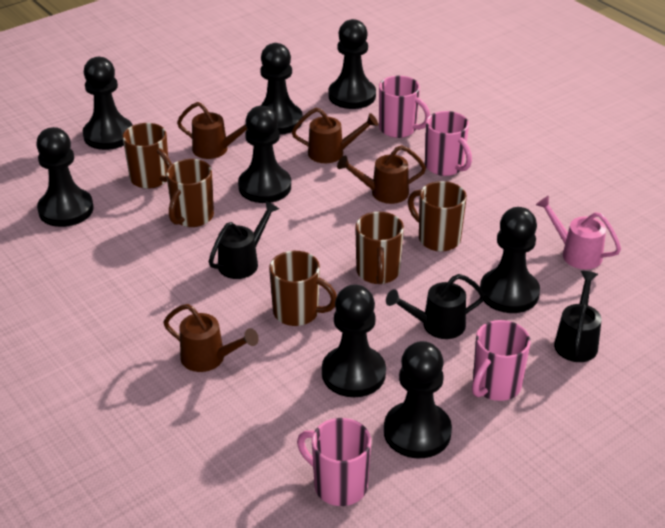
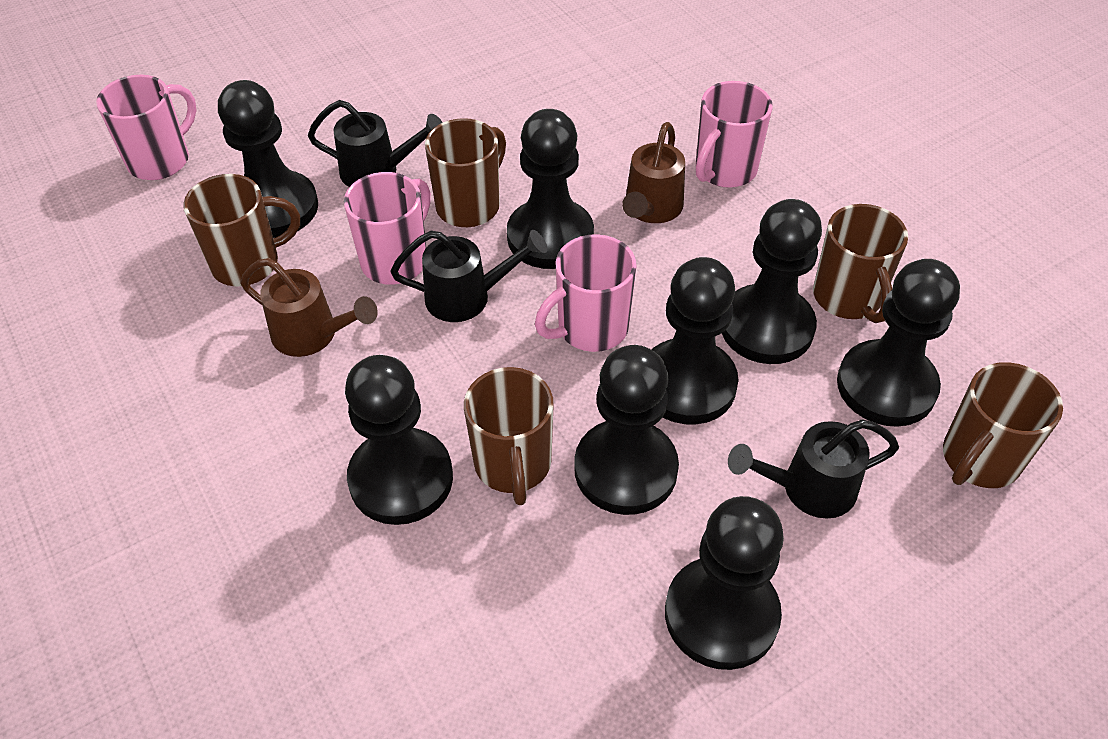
brown watering can: [163,304,259,372] [177,102,247,159] [292,108,378,163] [337,145,426,204] = 4 -> [240,258,378,357] [622,122,685,223] = 2
pink watering can: [536,196,621,269] = 1 -> none = 0

